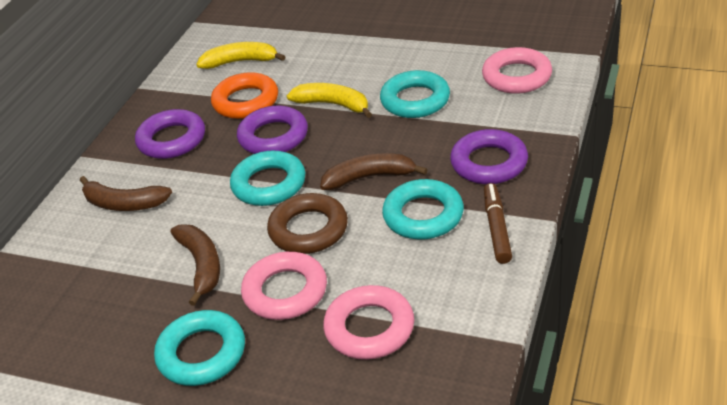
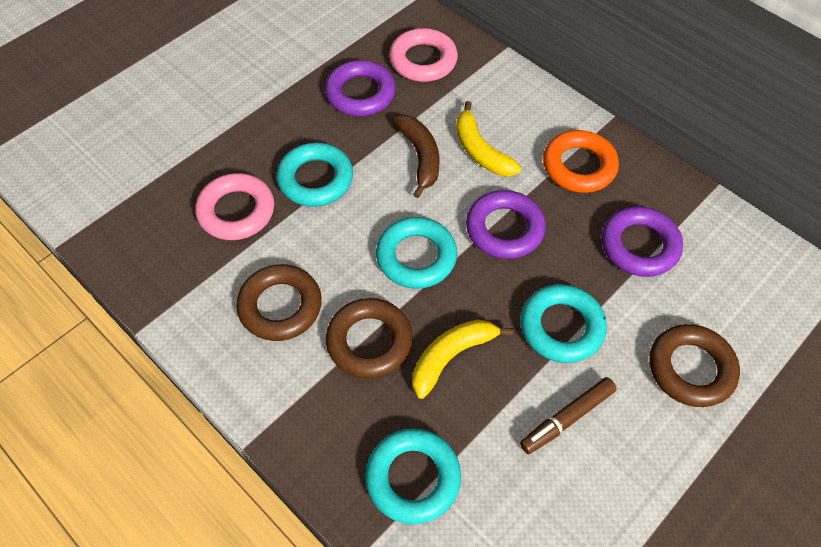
brown banana: [80,176,172,211] [170,224,220,306] [320,153,428,190] = 3 -> [393,115,440,198] = 1
brown ring: [267,193,348,254] = 1 -> [236,264,322,341] [326,298,413,379] [649,324,740,407] = 3
pink ring: [241,252,327,320] [323,285,414,360] [482,47,552,94] = 3 -> [195,173,274,240] [389,28,458,82] = 2

